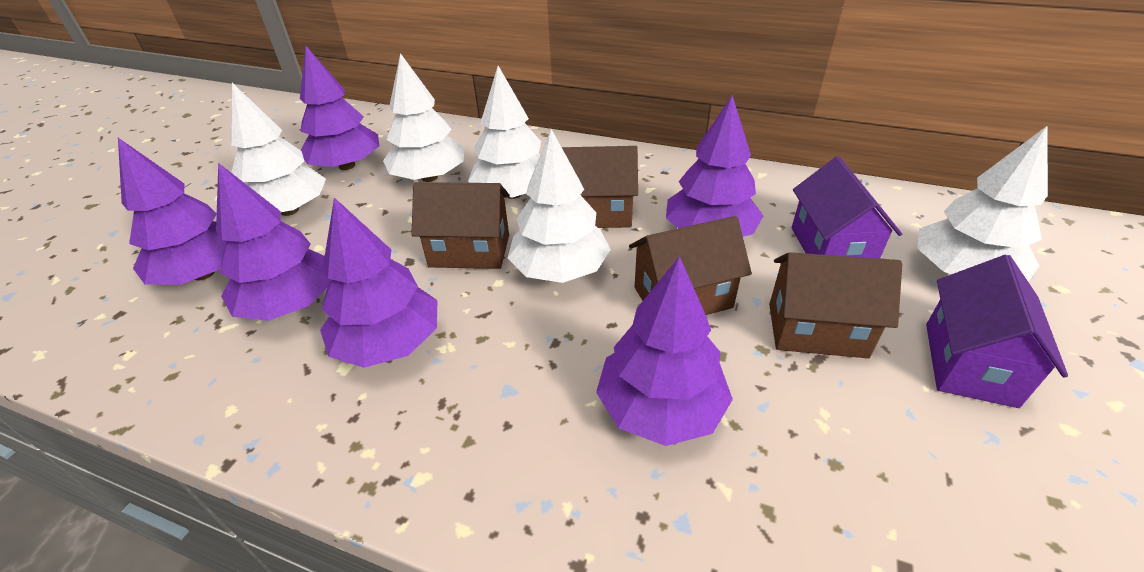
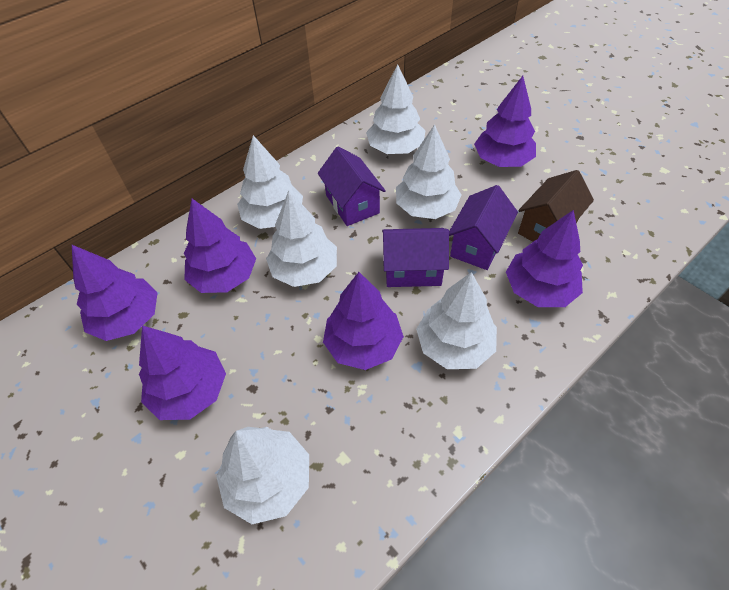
brown house: [411,182,510,269] [562,146,638,228] [629,216,752,315] [769,252,902,358] = 4 -> [518,170,594,242] = 1
purple house: [792,156,902,259] [926,255,1068,408] = 2 -> [318,146,386,226] [382,228,449,287] [449,185,518,270] = 3
white tree: [231,83,326,216] [383,53,464,182] [468,66,541,199] [508,129,611,283] [917,125,1048,282] = 5 -> [216,427,309,524] [237,135,303,229] [266,191,337,287] [366,64,425,154] [396,124,462,219] [416,272,497,369] = 6

